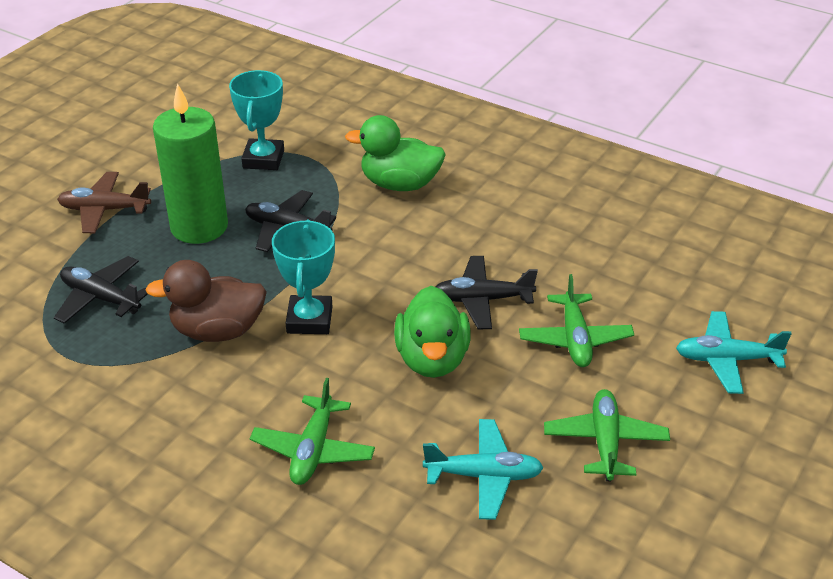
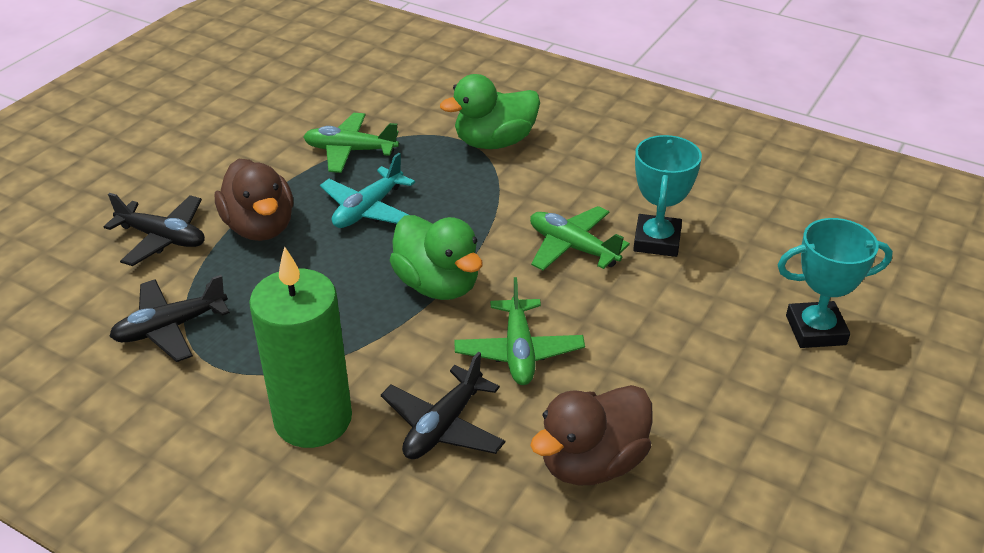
brown duck: [145,260,267,342] = 1 -> [215,159,293,241] [530,385,653,485] = 2
brown plane: [57,172,151,233] = 1 -> none = 0
turquoise plane: [423,419,544,520] [676,311,792,394] = 2 -> [320,153,415,228] = 1

